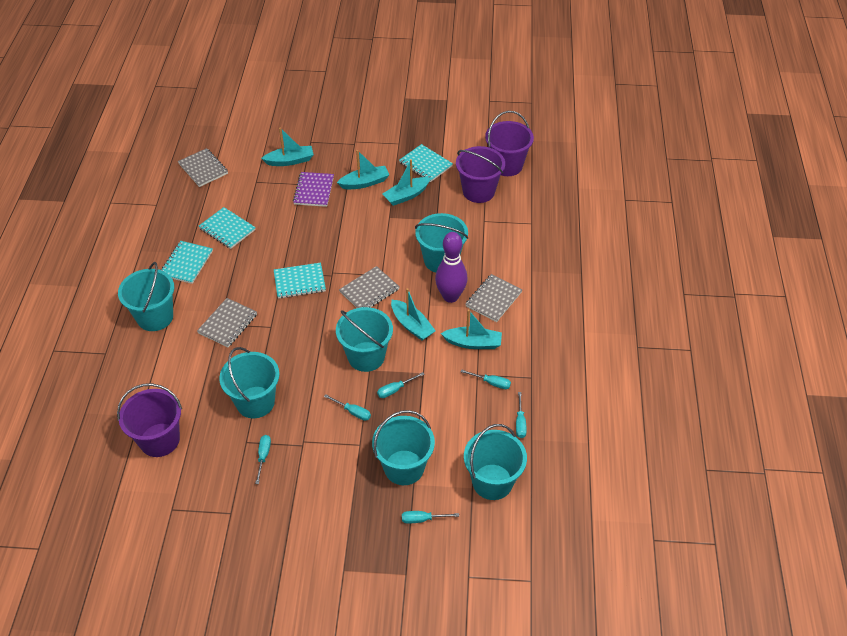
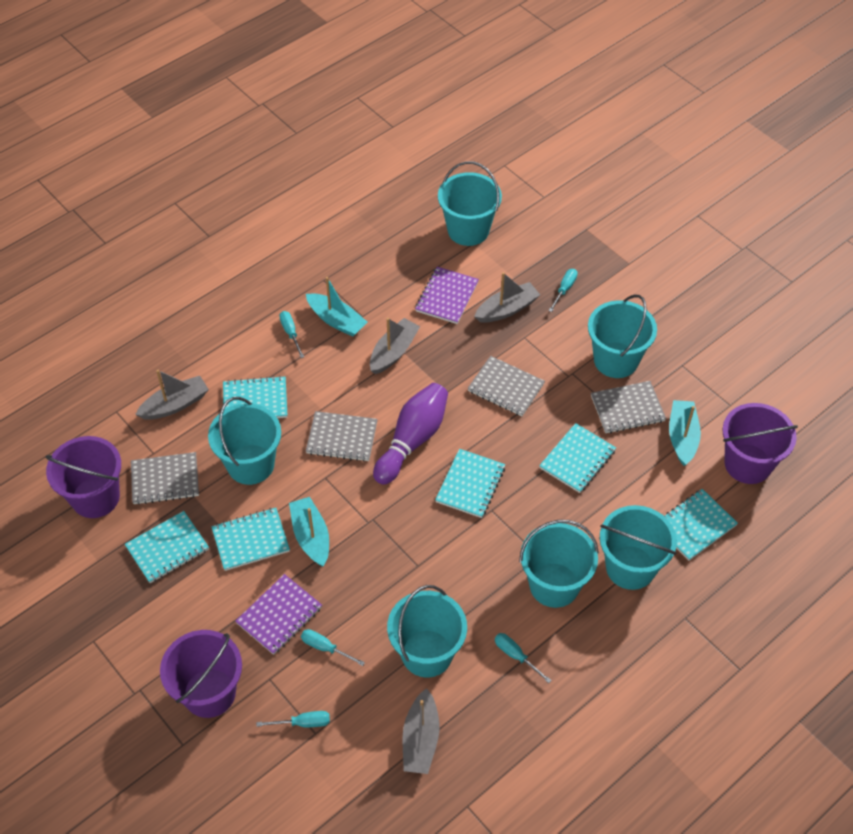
grey boat: none = 0 -> [135,370,209,420] [370,318,420,374] [403,688,439,774] [474,272,540,323] = 4
purple notebook: [293,172,334,207] = 1 -> [235,574,322,655] [415,267,479,324] = 2
turquoise boat: [261,128,314,166] [337,150,390,189] [383,159,430,206] [391,288,436,340] [441,309,502,349] = 5 -> [289,497,329,567] [306,277,367,337] [669,400,701,466] = 3
turquoise notebook: [162,241,213,284] [199,207,256,249] [274,263,326,298] [399,144,453,182] = 4 -> [125,511,209,583] [211,508,290,571] [223,376,287,418] [435,449,505,518] [539,423,616,493] [665,489,738,561] = 6
turquoise screwdriver: [255,435,271,484] [324,394,371,421] [377,372,424,398] [402,511,459,524] [461,369,511,389] [516,392,527,438] = 6 -> [256,711,330,727] [279,311,304,358] [301,629,365,666] [495,633,552,683] [549,269,578,312] = 5

